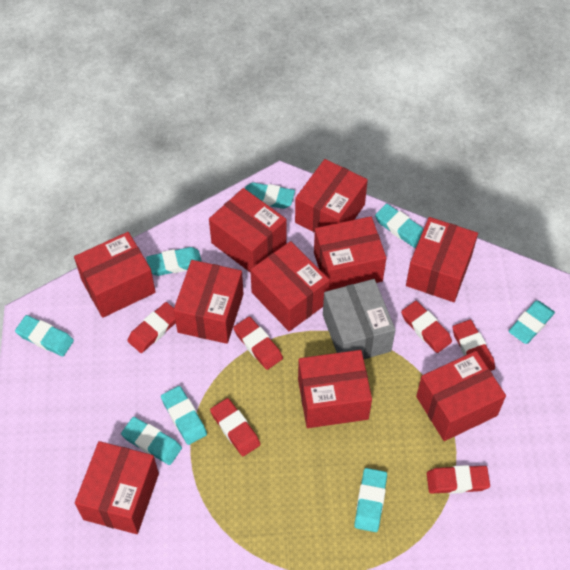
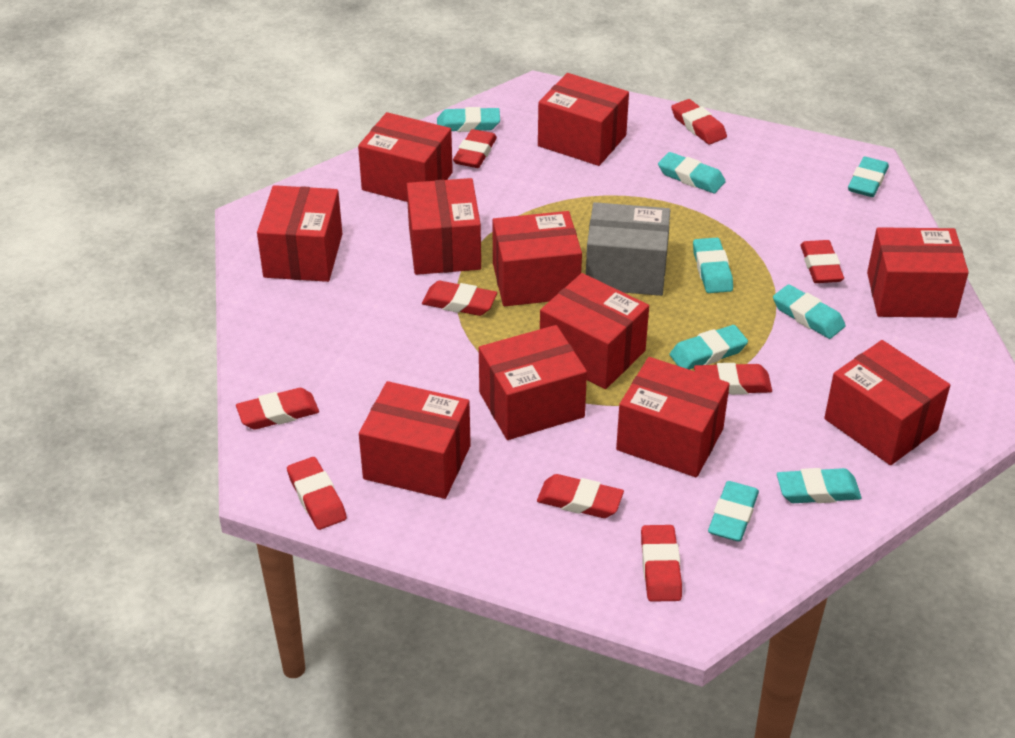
red box: [74,232,156,318] [75,441,159,534] [173,260,244,344] [209,188,286,273] [250,241,330,331] [295,159,368,233] [298,350,372,428] [314,216,386,291] [406,217,478,302] [416,351,506,441] = 10 -> [257,185,342,282] [358,112,453,202] [359,381,471,499] [407,178,481,275] [479,325,587,440] [492,211,582,306] [538,73,629,166] [540,273,649,389] [616,357,730,477] [824,340,950,465] [867,227,969,318] = 11
red eraser: [127,302,176,353] [210,398,260,456] [233,316,283,370] [401,301,452,353] [427,465,490,494] [453,320,495,371] = 6 -> [236,388,319,430] [287,457,347,530] [422,281,497,316] [453,129,497,168] [537,474,624,518] [641,525,682,602] [671,99,727,145] [694,363,772,395] [800,240,844,283] = 9

